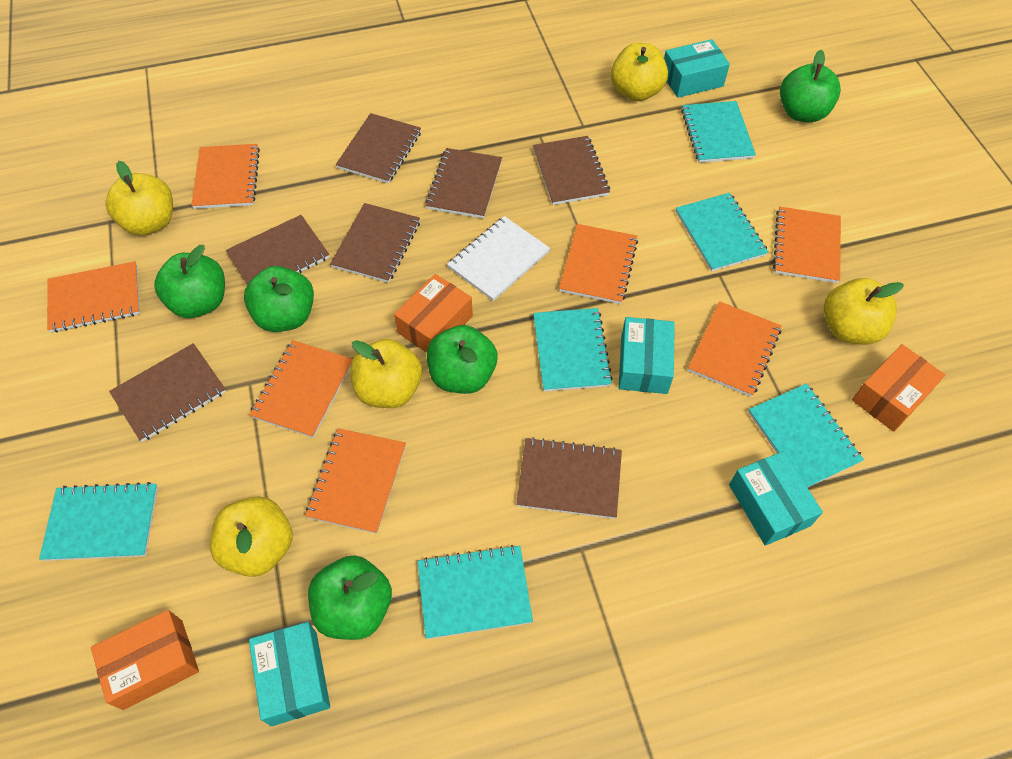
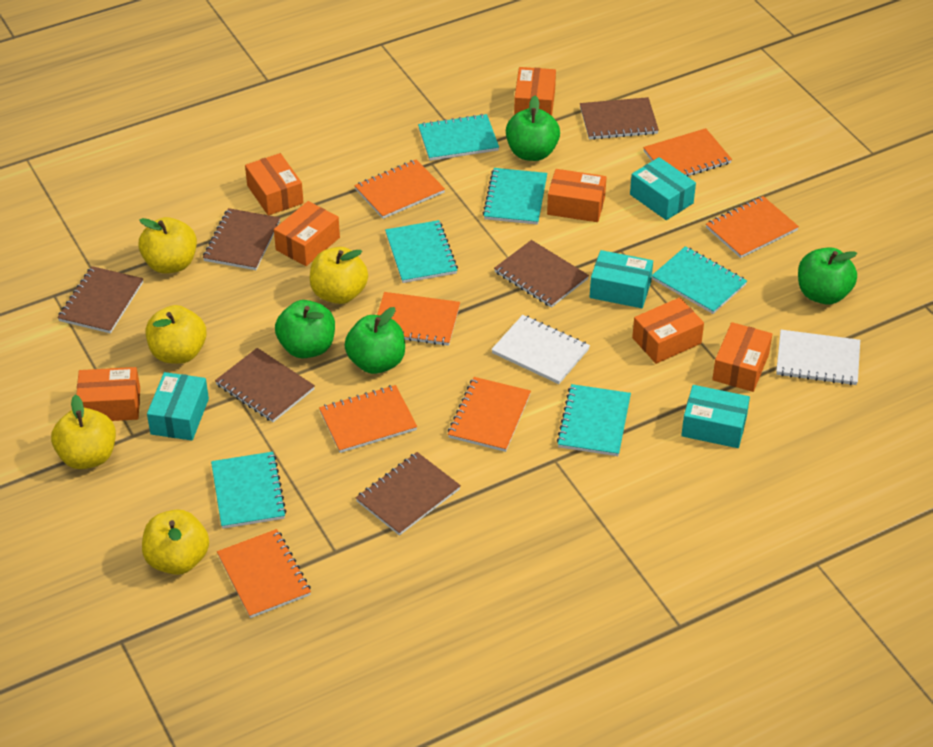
brown notebook: [109,343,226,442] [226,215,330,285] [330,203,420,283] [336,113,421,184] [425,148,502,219] [516,437,622,519] [533,136,610,205] = 7 -> [57,266,143,334] [203,208,280,270] [215,348,315,422] [356,452,461,536] [494,240,589,308] [580,97,659,140] = 6
green apple: [154,245,225,318] [244,266,314,332] [308,555,392,640] [427,325,497,394] [780,50,841,122] = 5 -> [275,300,335,359] [344,307,405,374] [506,96,560,161] [798,247,857,305] = 4
orange box: [91,610,199,710] [394,274,473,353] [852,344,945,432] = 3 -> [76,367,140,421] [245,153,304,215] [274,201,340,266] [514,67,556,116] [547,169,607,222] [632,297,704,364] [712,322,772,392] = 7
white notebook: [447,216,550,301] = 1 -> [491,315,590,384] [776,330,860,385] = 2

